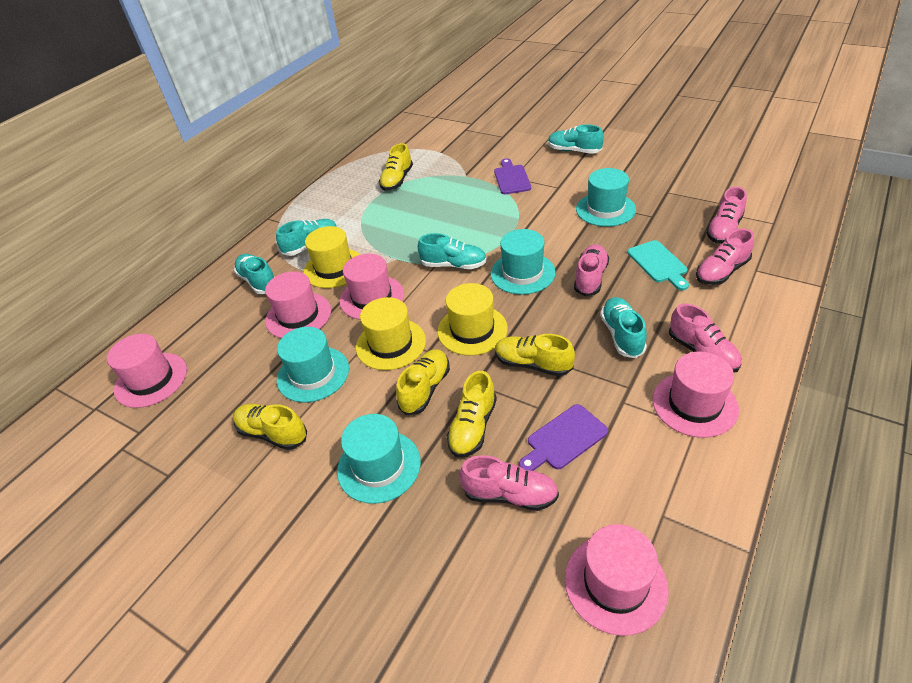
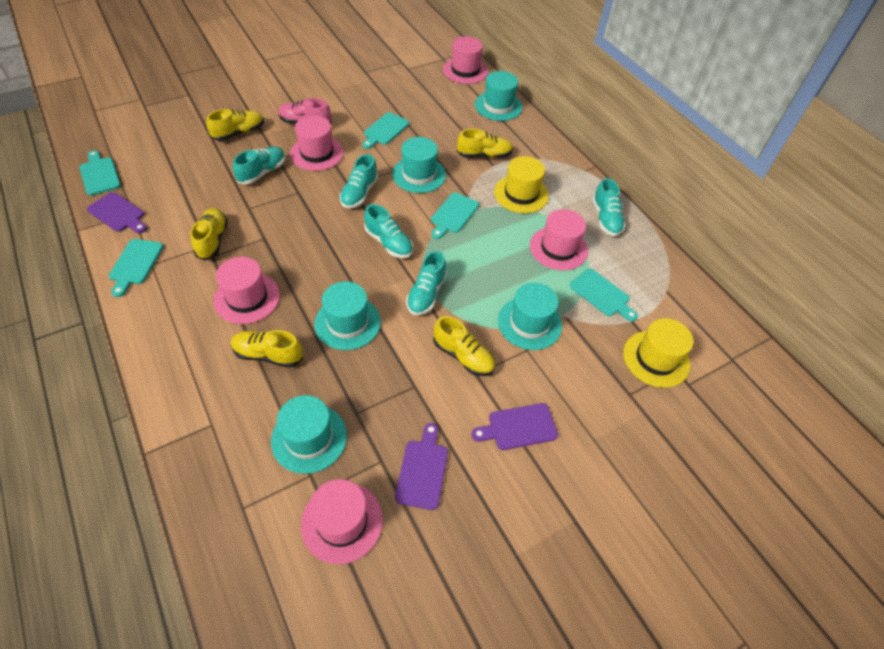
pink shoe: [459,455,559,511] [574,244,609,296] [669,303,742,373] [696,229,754,285] [706,186,747,243] = 5 -> [278,98,331,124] = 1
purple cutting board: [494,158,531,194] [519,404,608,471] = 2 -> [87,192,147,233] [395,423,448,510] [472,403,558,450] = 3
turquoise cutting board: [628,240,689,290] = 1 -> [79,150,121,196] [109,239,163,297] [362,112,409,149] [431,192,479,239] [570,269,638,321] = 5
turquoise hat: [277,327,349,402] [337,414,421,504] [491,229,556,295] [576,168,636,227] = 4 -> [271,395,347,474] [314,281,381,350] [392,137,446,193] [475,71,523,121] [498,283,562,350] = 5
yellow hat: [304,226,360,288] [356,297,426,370] [437,283,508,356] = 3 -> [494,156,549,213] [623,318,693,388] = 2

